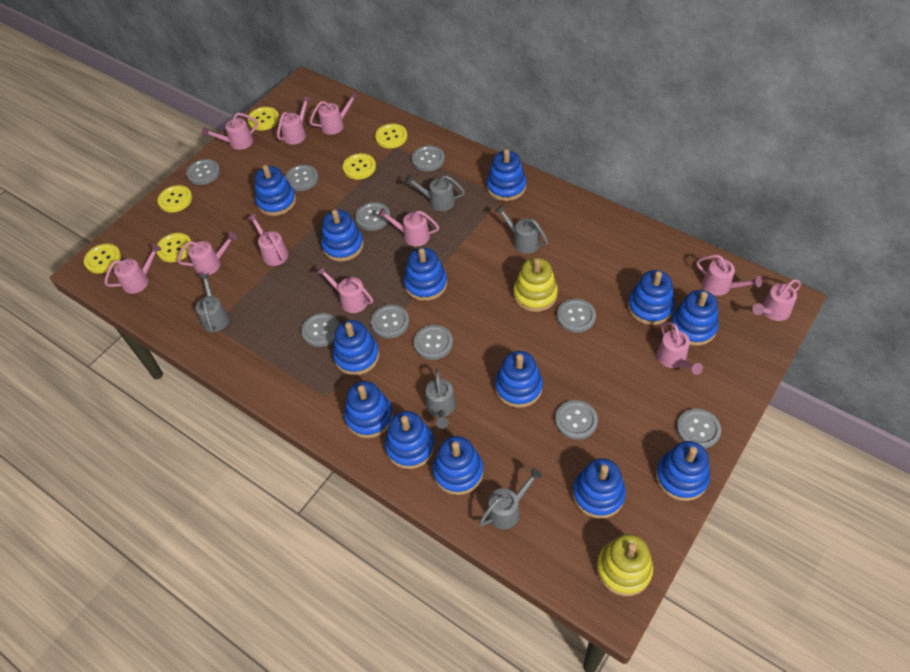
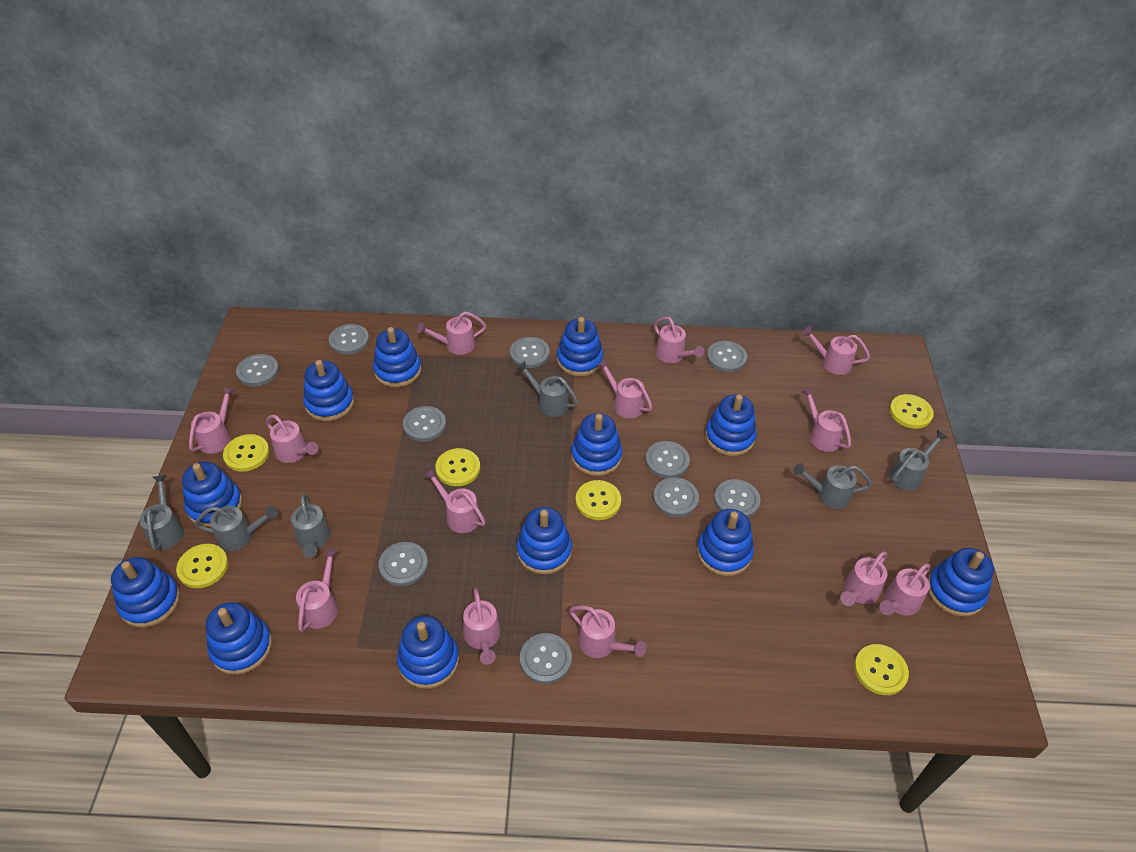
blue stacking toy: [255,165,296,216] [321,210,364,262] [333,320,379,375] [344,381,393,438] [385,411,435,469] [404,248,447,301] [433,436,483,495] [487,149,526,201] [495,351,543,408] [572,458,626,519] [628,270,675,325] [656,441,710,501] [670,290,719,346] = 13 -> [111,557,180,628] [182,462,242,528] [206,602,272,675] [303,360,354,421] [373,327,422,387] [397,616,459,689] [516,507,572,575] [557,317,603,377] [571,413,622,476] [697,509,754,576] [705,394,756,456] [928,548,994,617] = 12
grey watering can: [196,273,229,332] [405,174,465,211] [426,369,456,429] [479,468,542,529] [495,205,548,254] = 5 -> [139,475,184,551] [195,506,278,551] [291,494,331,558] [516,361,579,417] [793,463,872,509] [889,430,948,491] = 6
pink watering can: [105,244,162,294] [177,232,237,275] [202,113,259,150] [247,214,288,266] [277,96,311,145] [310,91,359,135] [317,265,373,313] [378,208,439,246] [657,322,703,375] [696,255,762,296] [752,279,801,321] = 11 -> [189,387,234,454] [266,415,318,463] [296,548,338,632] [417,312,486,355] [424,468,486,533] [463,588,500,665] [569,606,646,658] [597,359,653,418] [654,317,704,363] [801,387,851,452] [802,326,870,375] [840,551,887,606] [879,564,931,616] = 13
yellow stacking toy: [513,258,558,312] [596,534,653,596] = 2 -> none = 0

